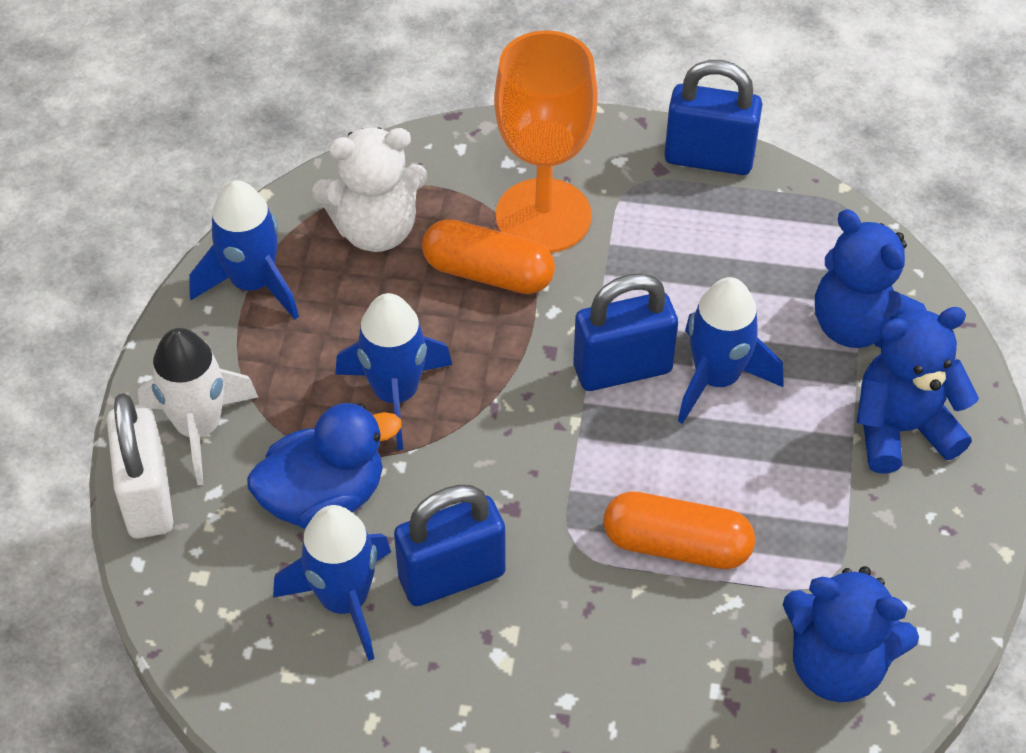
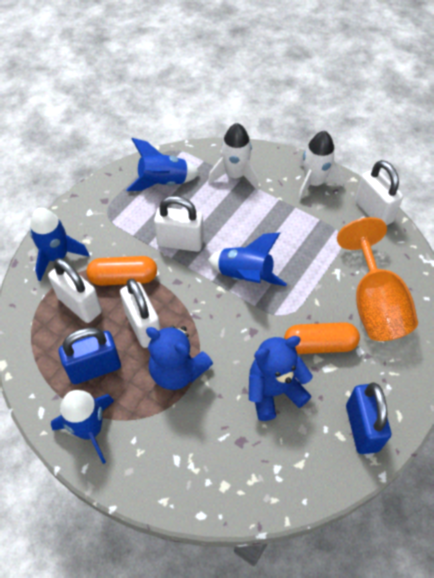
blue duck: [247,403,402,529] = 1 -> none = 0
blue padlock: [394,485,506,606] [574,273,678,391] [664,60,762,175] = 3 -> [59,327,121,384] [346,382,391,454] = 2
blue teddy bear: [783,566,919,702] [815,209,927,348] [857,307,979,474] = 3 -> [146,325,213,390] [249,336,313,421] = 2
white padlock: [107,393,173,539] = 1 -> [48,258,102,323] [120,278,161,348] [154,196,204,252] [355,160,403,225] = 4
white rocket: [138,328,258,485] = 1 -> [208,123,259,190] [297,131,344,202] = 2
white teddy bear: [312,128,428,252] = 1 -> none = 0

